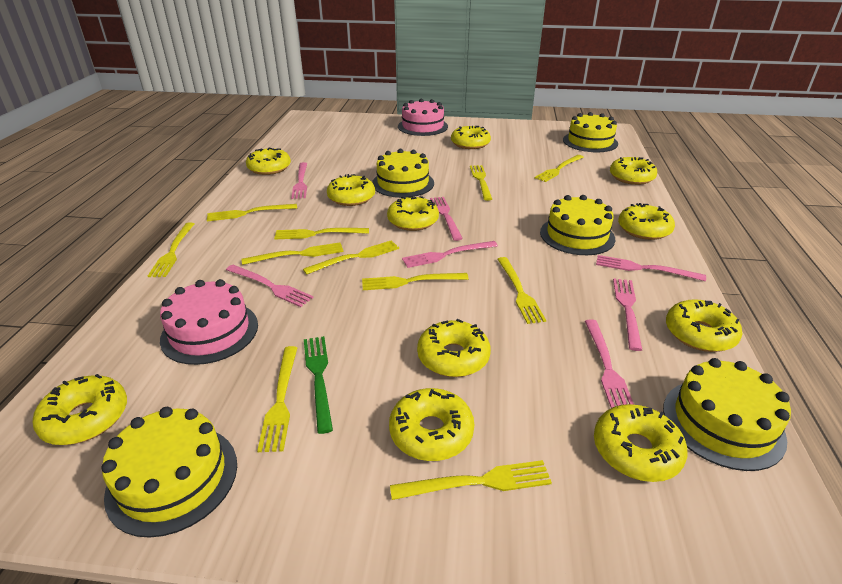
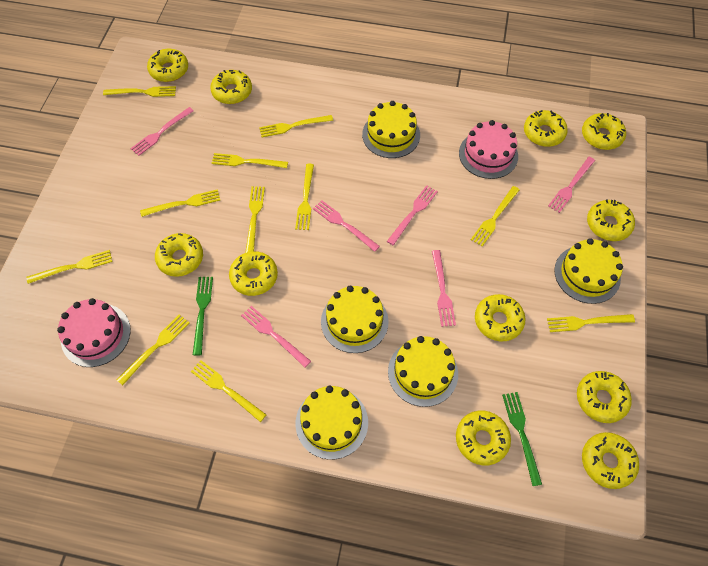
green fork: [304,336,333,434] = 1 -> [193,277,213,355] [502,392,542,486] = 2
pink fork: [226,265,314,307] [291,162,307,199] [402,241,498,268] [430,197,463,241] [585,319,634,408] [596,255,706,281] [613,278,642,351] = 7 -> [130,107,193,156] [241,306,311,367] [313,200,380,252] [387,185,438,245] [432,250,456,327] [548,157,595,213] = 6

